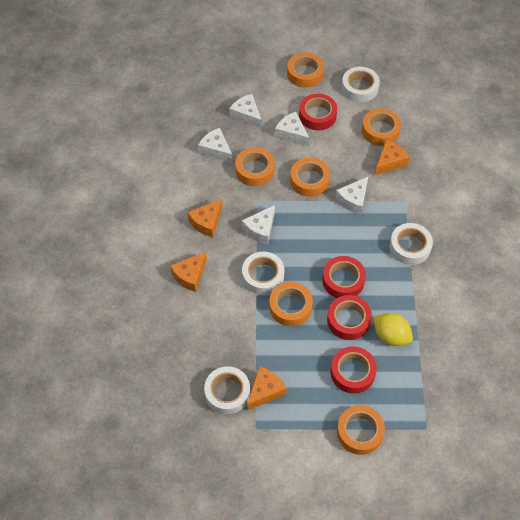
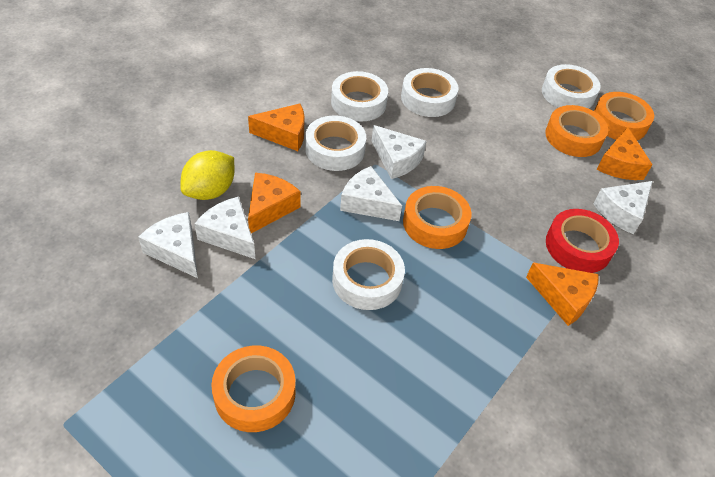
orange tape: [235,147,275,186] [269,282,313,326] [287,52,324,88] [290,157,330,197] [337,405,385,455] [362,108,401,146] = 6 -> [211,345,296,432] [403,186,472,249] [545,105,608,157] [594,92,654,140] = 4
red tape: [299,94,337,130] [322,256,366,298] [327,295,372,340] [331,346,377,394] = 4 -> [546,209,619,273] = 1
white tape: [204,366,250,414] [242,252,284,295] [342,67,380,102] [389,223,433,265] = 4 -> [305,115,366,171] [331,71,388,121] [332,239,405,310] [401,68,459,117] [542,64,601,109] = 5

